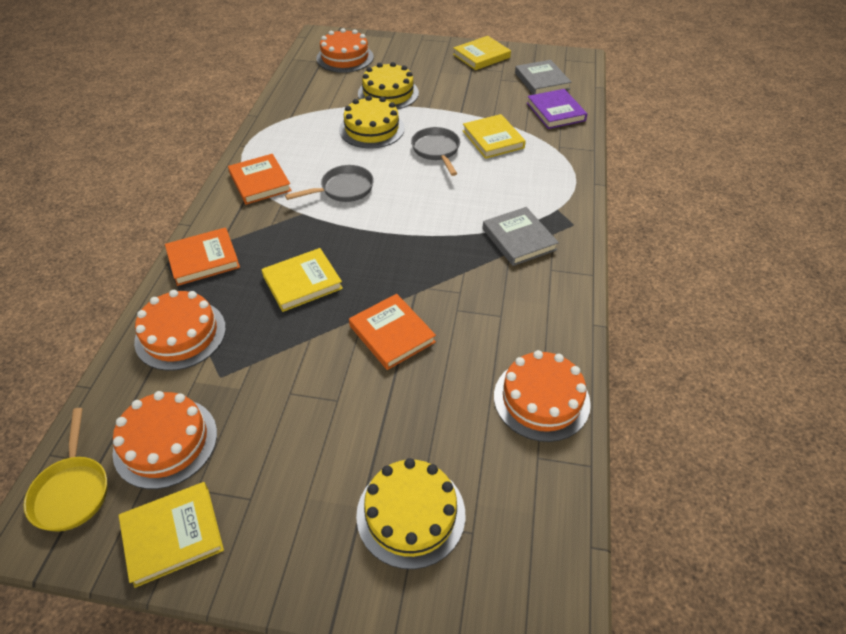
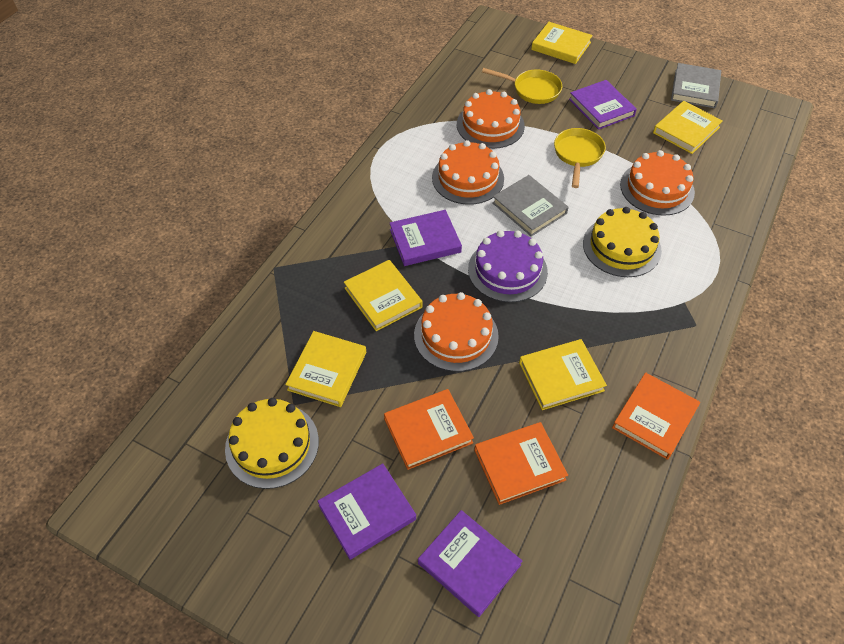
grey pan: [285,165,374,202] [411,127,460,176] = 2 -> none = 0
purple book: [527,89,587,129] = 1 -> [317,463,416,560] [389,210,462,266] [418,510,522,617] [569,80,637,130] = 4
purple cake: none = 0 -> [468,230,548,302] = 1
yellow book: [119,482,224,588] [261,248,343,312] [453,36,511,70] [463,114,526,159] = 4 -> [285,331,366,407] [344,260,423,331] [519,339,607,410] [531,22,593,64] [653,101,723,154] = 5
yellow cake: [339,96,405,148] [356,458,465,569] [358,62,419,109] = 3 -> [225,398,319,489] [583,207,662,277] = 2
yellow pan: [24,408,108,532] = 1 -> [482,68,562,104] [554,128,606,188] = 2

